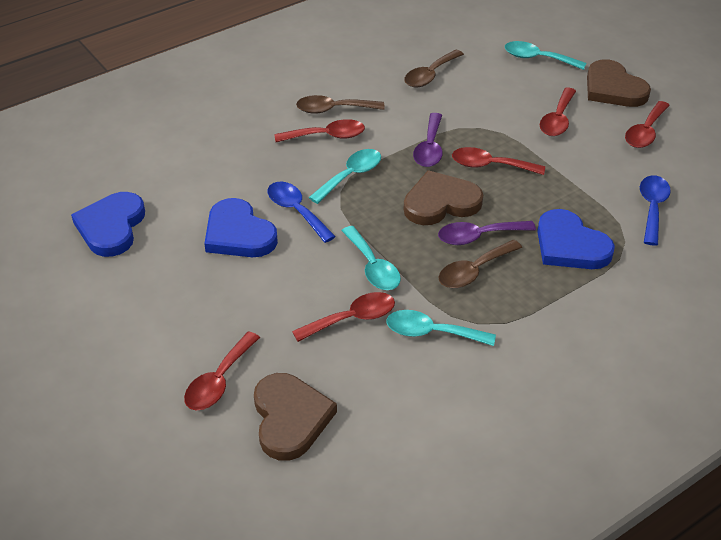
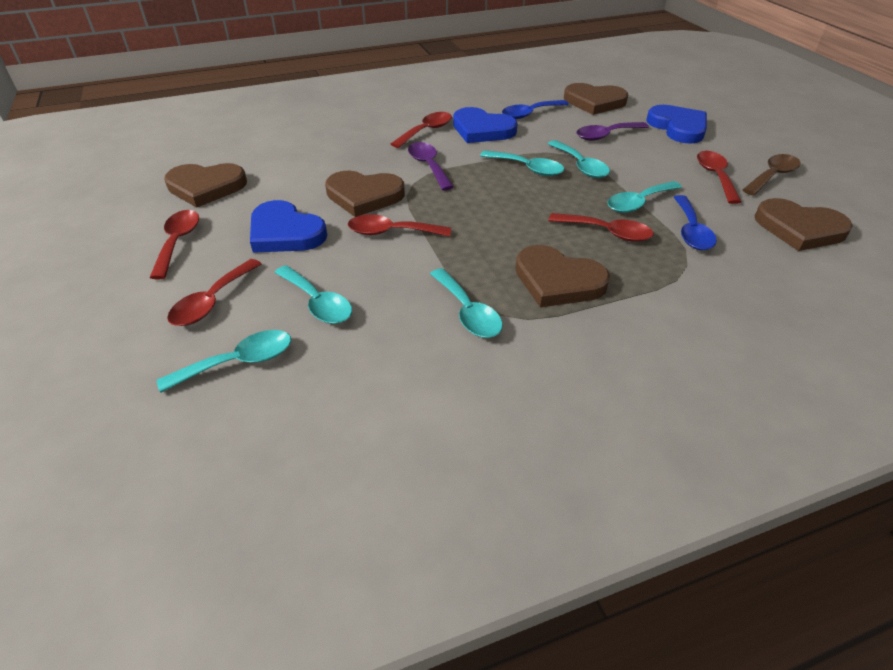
brown heart: [254,373,337,461] [404,170,483,225] [587,59,651,107] = 3 -> [164,163,247,208] [325,171,405,217] [515,245,610,307] [564,83,628,115] [755,198,853,251] = 5
brown spoon: [296,95,384,114] [404,49,464,87] [439,240,522,288] = 3 -> [743,154,800,196] = 1
turquoise spoon: [308,149,381,204] [341,226,401,290] [386,310,496,346] [505,41,586,70] = 4 -> [157,330,291,393] [274,265,352,324] [430,268,503,338] [480,150,564,176] [548,140,610,178] [607,181,682,213] = 6

